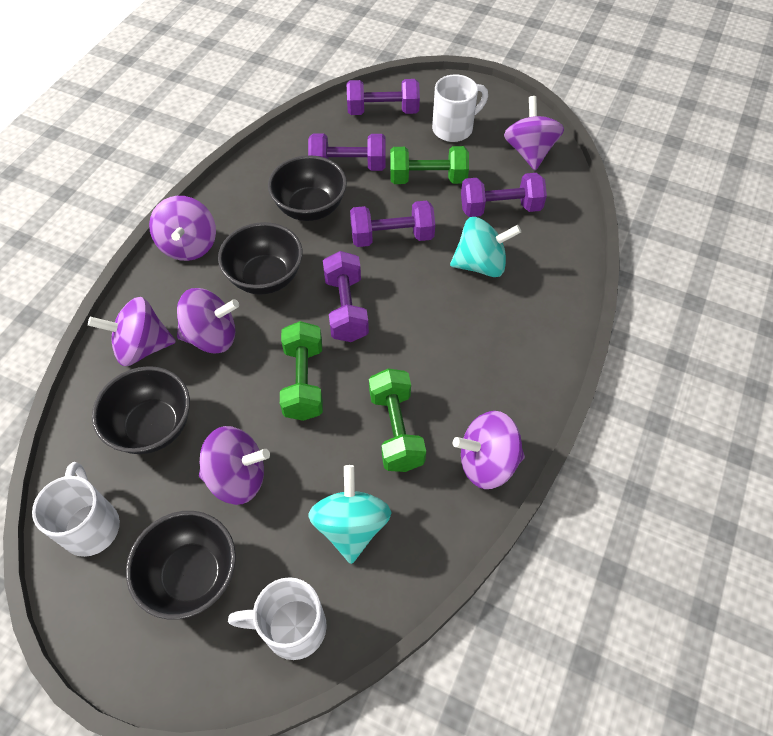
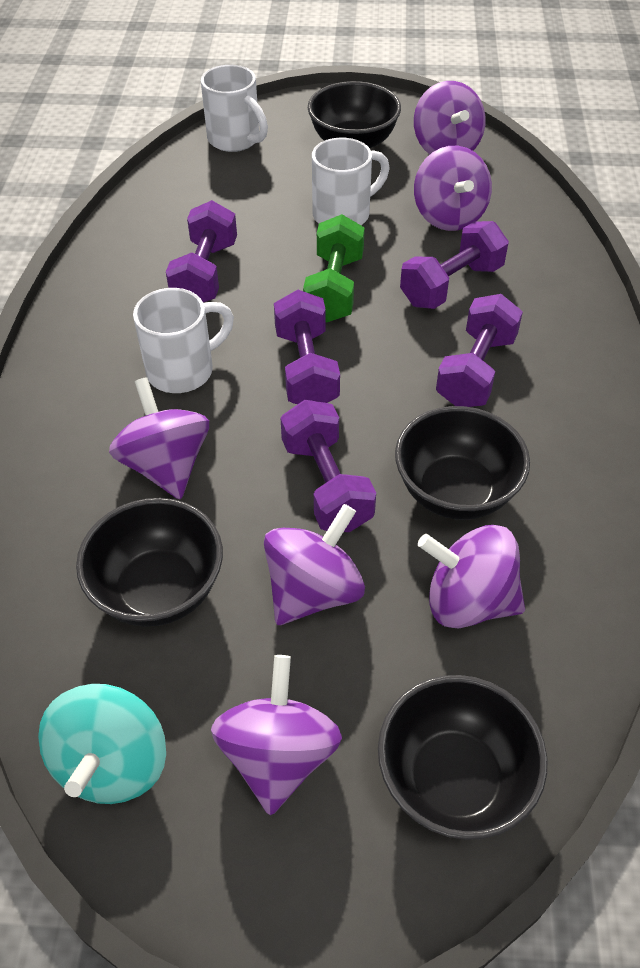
green dumbbell: [280,321,323,421] [369,368,426,472] [390,146,469,184] = 3 -> [303,214,365,322] = 1
turquoise spinning top: [308,465,392,564] [450,217,521,277] = 2 -> [38,684,166,804] = 1

